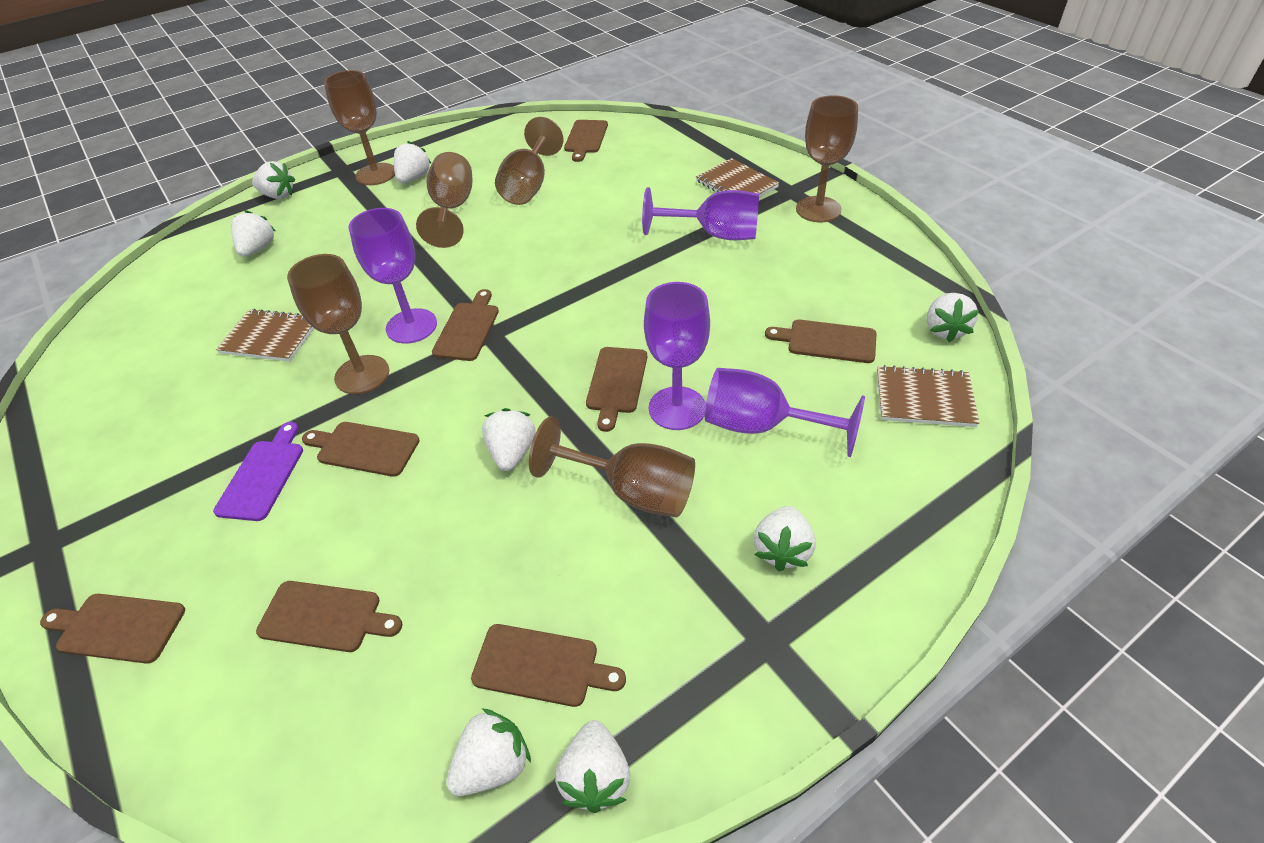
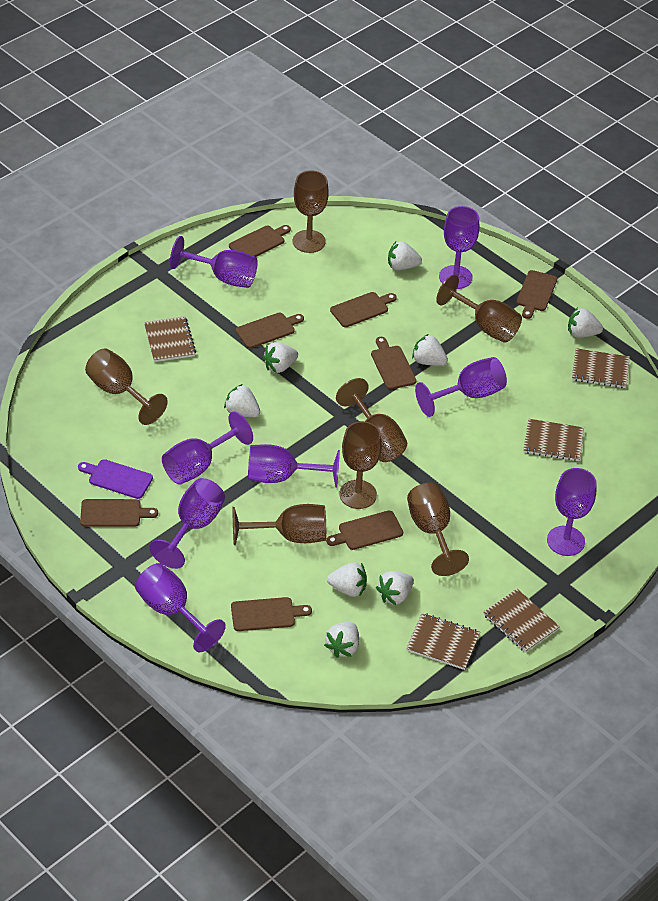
brown goblet: [287,254,389,394] [324,70,395,185] [416,152,472,248] [495,117,564,205] [529,416,695,517] [796,95,858,222] = 6 -> [85,348,168,425] [233,504,326,545] [293,170,329,253] [336,378,407,462] [339,421,382,509] [407,483,469,576] [436,275,522,343] = 7
brown notebook: [216,309,314,362] [696,158,779,197] [877,365,979,427] = 3 -> [144,316,196,362] [406,613,480,670] [483,589,560,653] [524,419,584,461] [572,348,630,388] = 5
purple goblet: [349,208,437,344] [642,187,759,240] [644,282,710,430] [705,368,865,457] = 4 -> [135,563,226,652] [150,478,225,569] [162,411,253,485] [170,236,258,288] [248,444,340,487] [415,357,507,417] [439,206,479,289] [547,468,597,556] = 8

